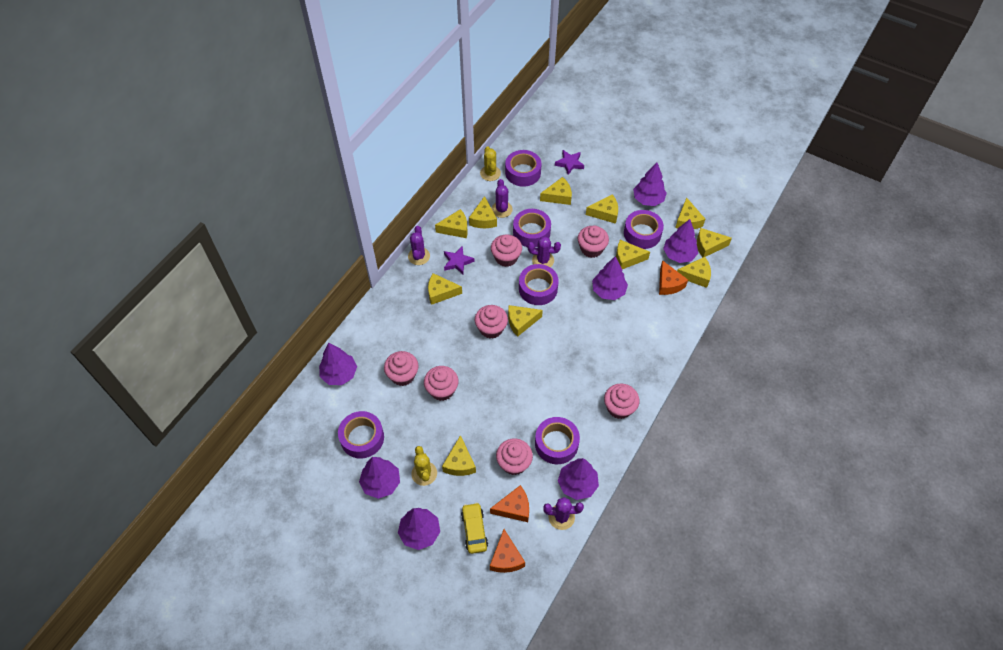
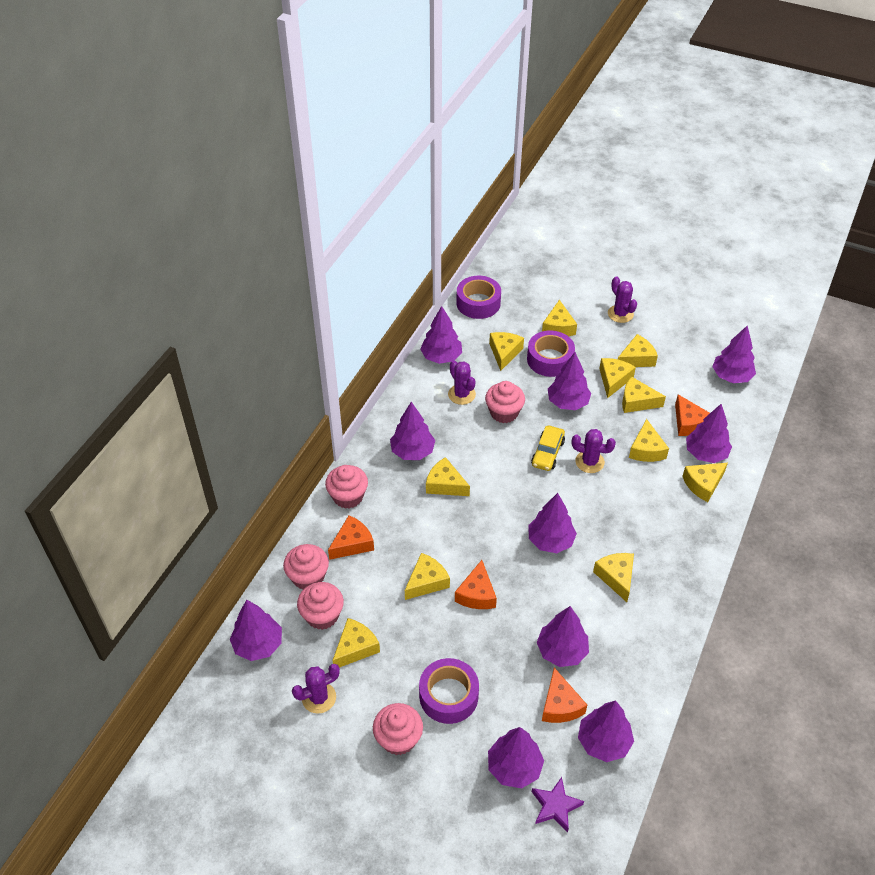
orange cheese: [490,485,529,522] [490,529,525,573] [659,260,688,295] = 3 -> [328,515,374,560] [455,560,497,609] [542,668,587,723] [675,395,710,436] = 4
pink cupcake: [384,351,418,386] [424,366,459,401] [475,305,508,339] [491,235,522,267] [496,438,533,475] [578,225,609,258] [604,383,639,419] = 7 -> [283,544,329,590] [297,582,344,630] [325,465,368,509] [373,703,423,755] [485,381,525,423] = 5
purple star: [444,246,475,274] [555,150,584,175] = 2 -> [532,777,584,832] = 1
purple tape: [338,411,384,459] [505,150,542,187] [513,209,551,248] [519,264,559,305] [535,417,580,464] [624,210,664,249] = 6 -> [419,658,479,724] [456,276,501,319] [527,331,575,377] = 3
purple tree: [319,343,357,385] [359,457,400,499] [398,508,440,550] [558,458,599,500] [592,256,628,300] [633,162,667,206] [663,219,698,263] = 7 -> [230,600,282,661] [390,402,435,460] [420,306,462,364] [488,727,544,788] [529,493,577,553] [537,606,589,667] [548,352,591,410] [578,700,634,762] [686,404,732,463] [712,325,756,383] = 10
yellow cactus: [411,446,437,486] [480,146,501,181] = 2 -> none = 0

